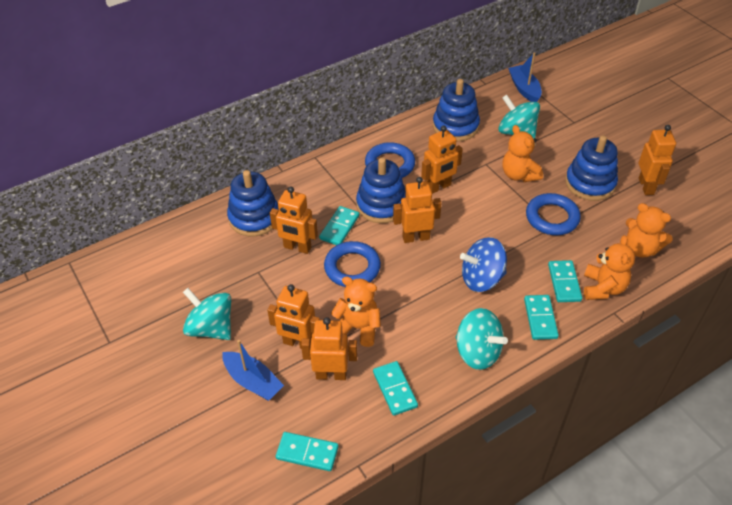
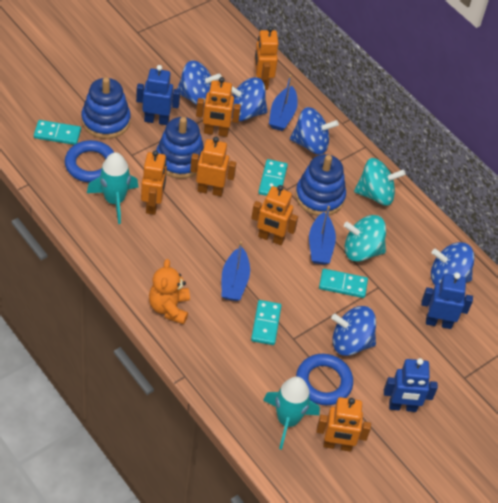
blue boat: [222,340,284,401] [508,52,542,102] = 2 -> [222,241,250,301] [269,74,298,131] [309,206,336,265] = 3
blue ring: [324,241,381,287] [365,142,415,178] [526,193,581,235] = 3 -> [65,140,114,182] [296,354,353,405] = 2
blue robot: none = 0 -> [136,65,180,125] [384,358,438,412] [421,273,473,329] = 3
blue spinning top: [460,237,507,292] = 1 -> [177,61,222,105] [231,77,268,121] [290,107,339,155] [331,306,376,356] [431,242,474,285] = 5
blue stacking toy: [227,170,279,236] [356,157,406,223] [433,79,480,142] [565,135,618,201] = 4 -> [81,77,131,139] [156,117,204,179] [295,154,346,216] = 3
orange teddy bear: [331,277,381,347] [502,125,543,182] [584,235,635,300] [626,203,673,258] = 4 -> [149,259,190,324] = 1
turquoise domino: [276,432,339,471] [319,206,360,245] [373,361,418,416] [524,295,559,340] [548,260,582,302] = 5 -> [34,120,81,145] [251,300,282,345] [258,159,288,196] [319,269,368,298] = 4
turquoise rocket: none = 0 -> [87,152,138,224] [263,377,320,450] = 2
turquoise spinning top: [183,288,231,340] [456,308,508,370] [498,95,540,139] = 3 -> [344,215,386,262] [354,158,406,205] = 2

